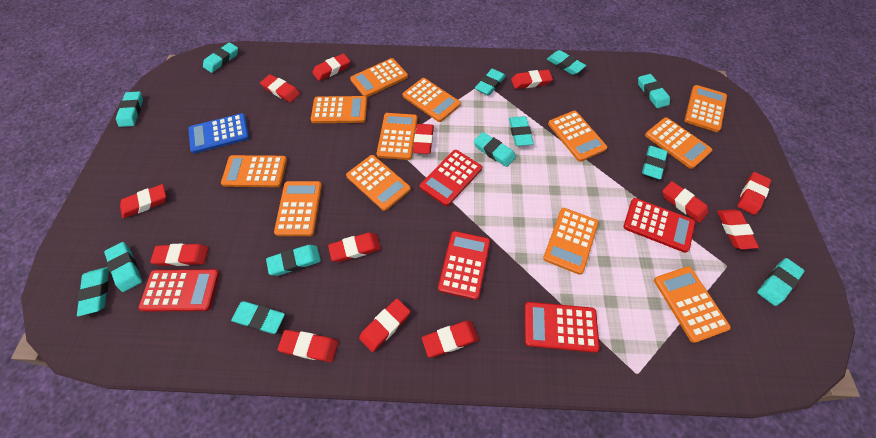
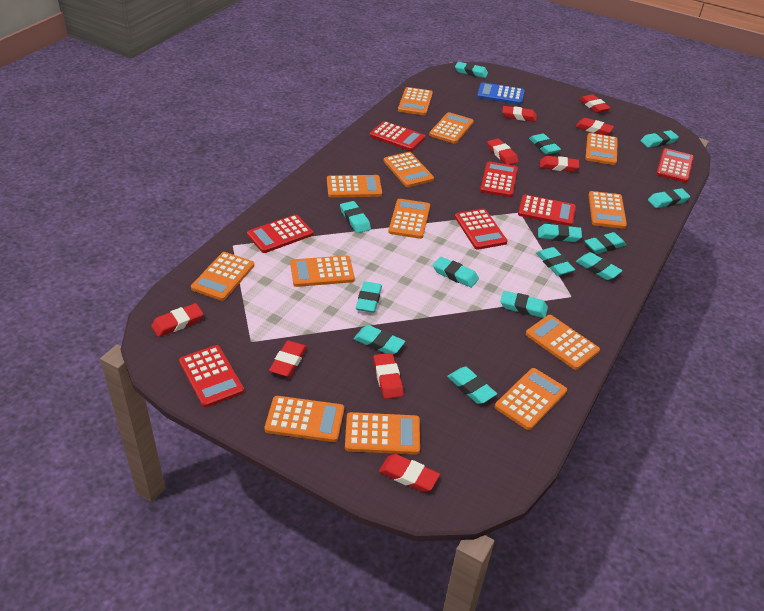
orange calculator: [221,155,287,187] [274,181,322,236] [311,96,367,123] [346,155,411,211] [350,58,408,97] [377,113,417,160] [403,78,461,122] [543,208,599,275] [548,111,608,162] [645,117,712,169] [654,266,731,343] [685,85,727,132] = 12 -> [191,252,254,301] [265,396,344,442] [290,255,355,287] [327,175,382,198] [345,412,420,455] [384,152,434,187] [388,199,430,239] [398,87,433,115] [429,112,474,144] [495,368,567,430] [526,315,600,370] [585,133,618,165] [588,191,627,229] = 13
red calculator: [139,269,220,312] [420,150,482,206] [438,231,490,300] [525,302,600,353] [623,198,695,253] = 5 -> [179,345,244,407] [247,214,313,253] [370,121,425,151] [455,209,508,250] [480,161,518,197] [518,195,576,226] [656,148,694,183] = 7
red eraser: [120,184,166,218] [150,243,209,266] [260,74,300,103] [278,330,338,362] [312,53,350,81] [328,233,381,262] [359,299,410,352] [413,124,434,154] [422,321,479,357] [511,70,553,89] [663,181,709,223] [717,209,759,249] [737,172,771,215] = 13 -> [151,303,203,337] [269,341,307,377] [373,353,404,399] [379,454,440,492] [487,139,519,165] [502,106,537,122] [540,156,579,172] [575,118,614,135] [579,94,611,113] = 9
turquoise eraser: [77,267,109,317] [104,242,142,292] [116,91,143,127] [203,42,238,73] [231,301,285,334] [266,245,321,276] [474,132,516,167] [475,69,506,96] [509,116,534,146] [547,50,586,75] [638,74,670,108] [642,146,667,179] [757,258,805,306] = 13 -> [340,201,371,233] [354,325,405,355] [356,281,382,313] [433,257,479,288] [447,367,497,404] [455,62,488,78] [500,291,548,318] [529,134,561,155] [536,247,575,276] [538,224,582,242] [576,252,623,280] [585,232,626,254] [641,130,679,148] [648,188,690,208] = 14

